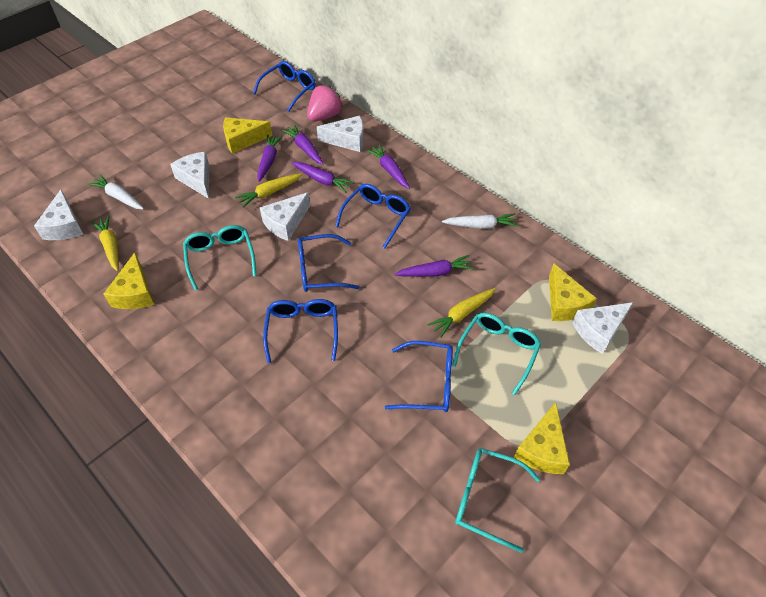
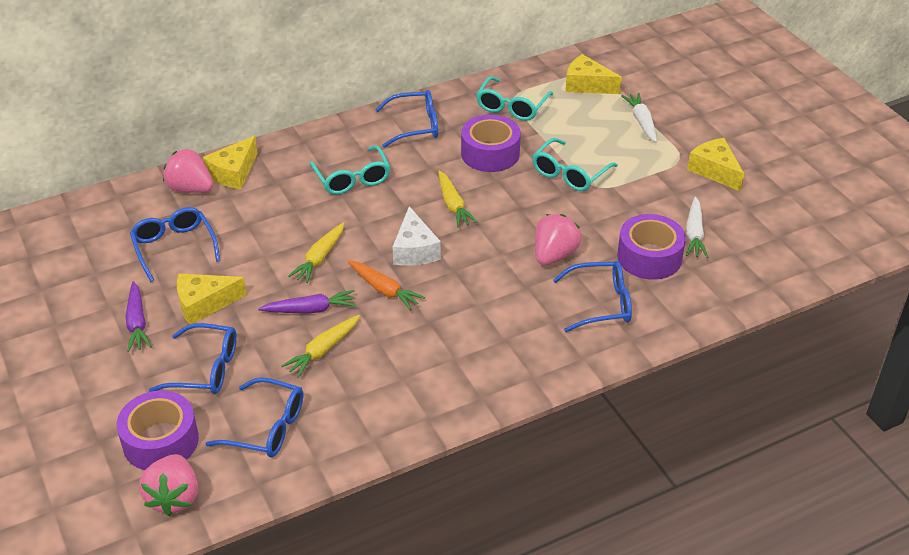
orange carrot: none = 0 -> [348,260,425,310] = 1
pink strawberry: [307,85,343,121] = 1 -> [139,454,198,516] [163,149,214,193] [535,214,581,265] = 3
purple carrot: [257,134,283,182] [281,124,323,165] [291,162,355,193] [366,144,410,189] [394,255,474,277] = 5 -> [125,281,152,352] [258,290,356,314] = 2
purple tape: none = 0 -> [117,391,199,470] [461,115,521,172] [617,214,686,280] = 3
white cheese: [34,189,83,240] [170,152,209,199] [260,192,310,241] [317,116,363,152] [572,302,633,354] = 5 -> [393,206,441,266] = 1

